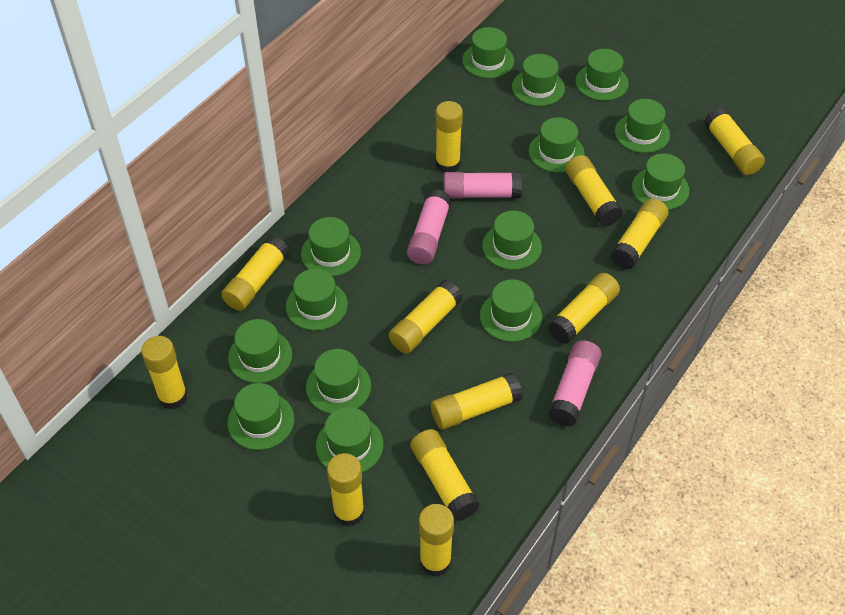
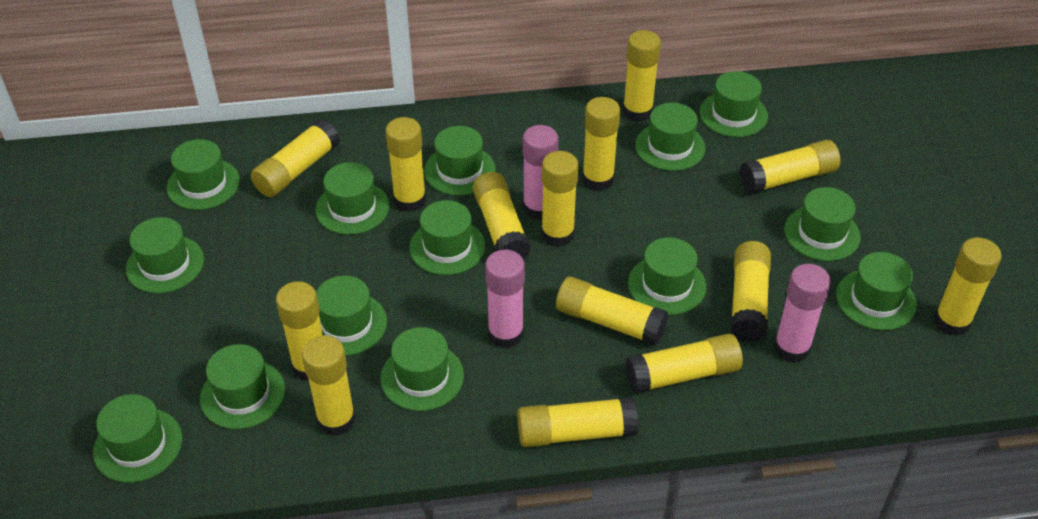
yellow glue stick: [141,336,188,410] [221,236,289,311] [327,453,365,527] [389,280,463,353] [410,429,480,521] [419,504,454,577] [431,372,523,430] [435,101,463,173] [548,273,620,344] [566,155,623,226] [610,199,669,269] [704,108,765,175] = 12 -> [251,119,340,197] [276,281,323,381] [302,335,355,436] [385,117,426,212] [473,172,531,260] [517,397,638,448] [541,151,579,247] [556,277,668,346] [582,97,620,191] [623,30,661,122] [625,334,743,394] [730,241,771,343] [740,140,840,194] [934,237,1002,336] = 14

